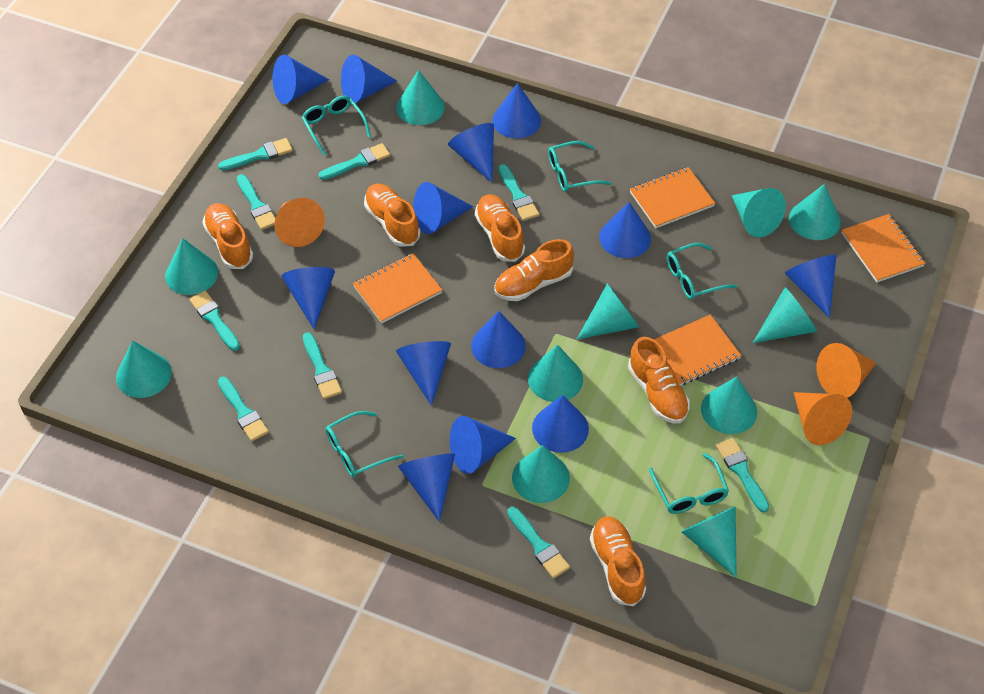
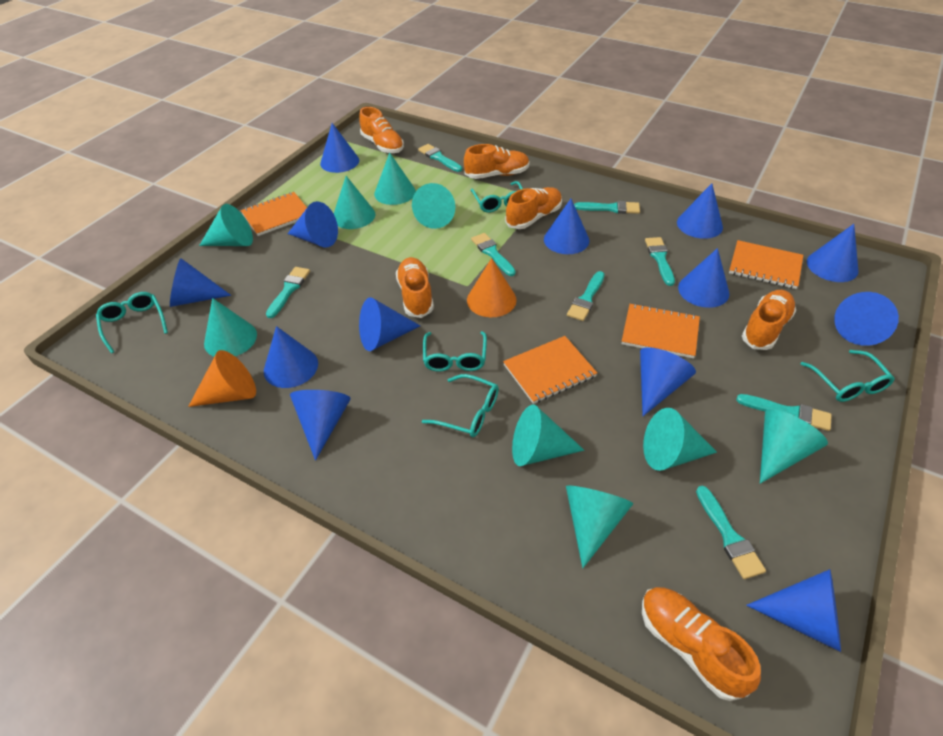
orange cone: [274,198,325,247] [794,392,852,445] [816,343,876,398] = 3 -> [188,350,256,407] [467,258,517,317] = 2
turquoise brush: [189,291,240,351] [218,138,293,170] [218,377,269,442] [237,174,275,230] [303,332,342,399] [319,143,390,180] [498,164,540,221] [507,507,570,579] [716,438,769,513] = 9 -> [266,267,310,318] [418,144,462,172] [471,233,516,276] [567,271,605,321] [574,201,640,214] [645,237,675,286] [696,486,766,579] [736,394,832,431] = 8
turquoise cone: [116,340,172,398] [165,238,218,295] [396,70,445,125] [512,445,570,503] [528,344,583,402] [577,283,639,339] [681,506,737,578] [701,376,757,434] [732,188,786,237] [753,287,817,343] [789,184,841,240] = 11 -> [199,204,253,246] [204,298,257,357] [334,176,375,229] [374,153,416,205] [412,183,455,229] [512,404,584,466] [566,486,633,568] [643,408,717,471] [760,409,828,484] = 9

